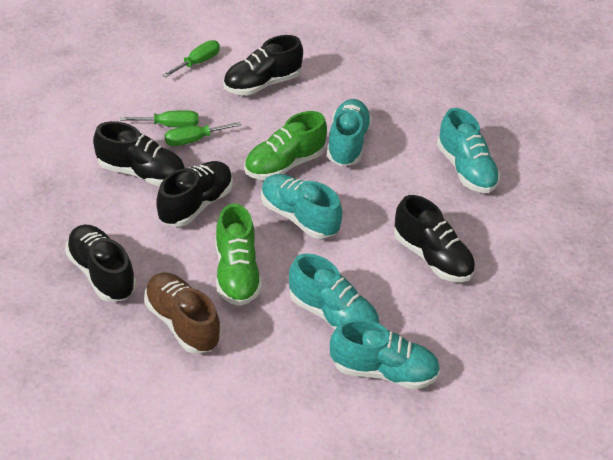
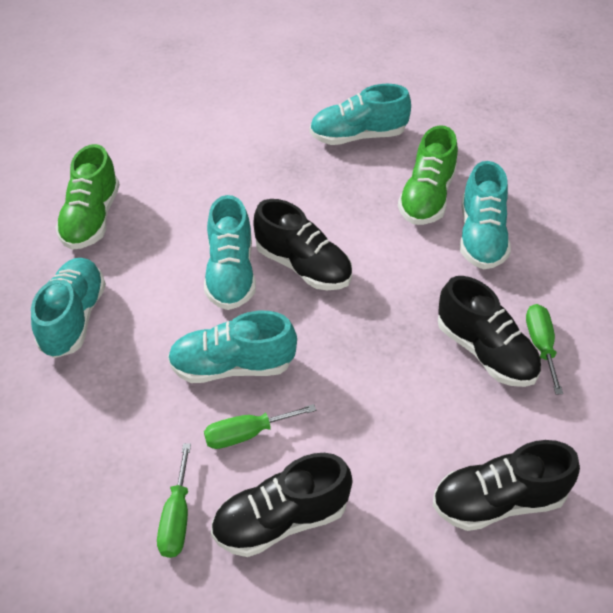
black shoe: [65,224,136,302] [93,121,185,186] [156,161,233,227] [223,35,303,96] [394,195,475,282] = 5 -> [211,453,352,557] [254,199,352,290] [433,440,580,531] [438,276,541,387] = 4
brown shoe: [144,272,221,354] = 1 -> none = 0

